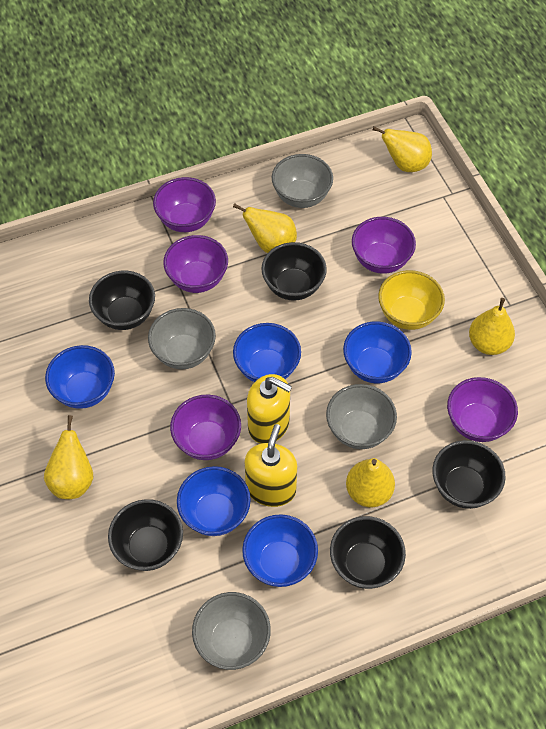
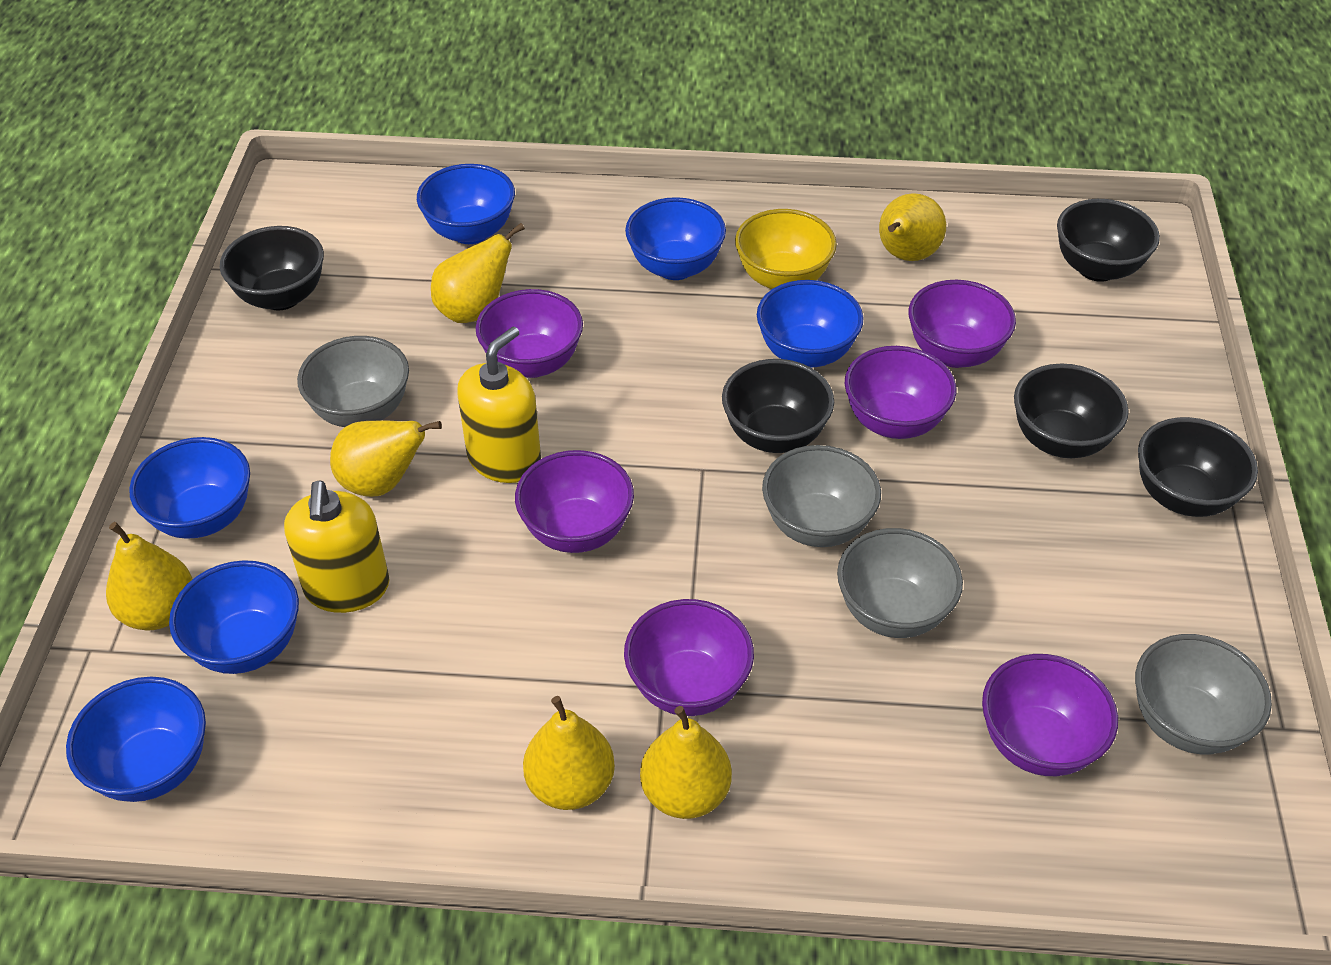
blue bowl: [45,345,115,409] [177,466,251,536] [233,323,301,382] [242,514,318,587] [343,321,412,383] = 5 -> [66,677,206,802] [129,437,250,539] [169,560,299,674] [417,164,515,244] [625,197,726,280] [757,280,864,368] = 6
purple bowl: [153,177,216,232] [163,235,228,293] [170,395,241,460] [352,217,416,274] [447,377,518,442] = 5 -> [476,289,583,378] [515,450,634,553] [624,599,754,716] [845,346,956,439] [909,280,1016,368] [982,654,1118,776] = 6
yellow pear: [44,415,93,499] [233,203,297,253] [346,458,395,508] [373,127,432,172] [469,298,515,355] = 5 -> [106,522,193,631] [330,420,442,497] [431,223,525,323] [523,696,615,810] [640,706,732,819] [879,193,946,261] = 6

